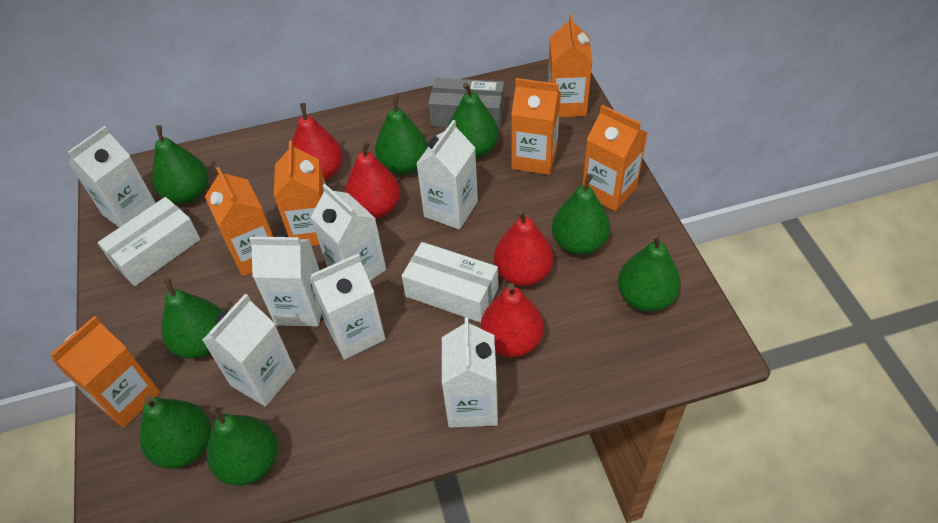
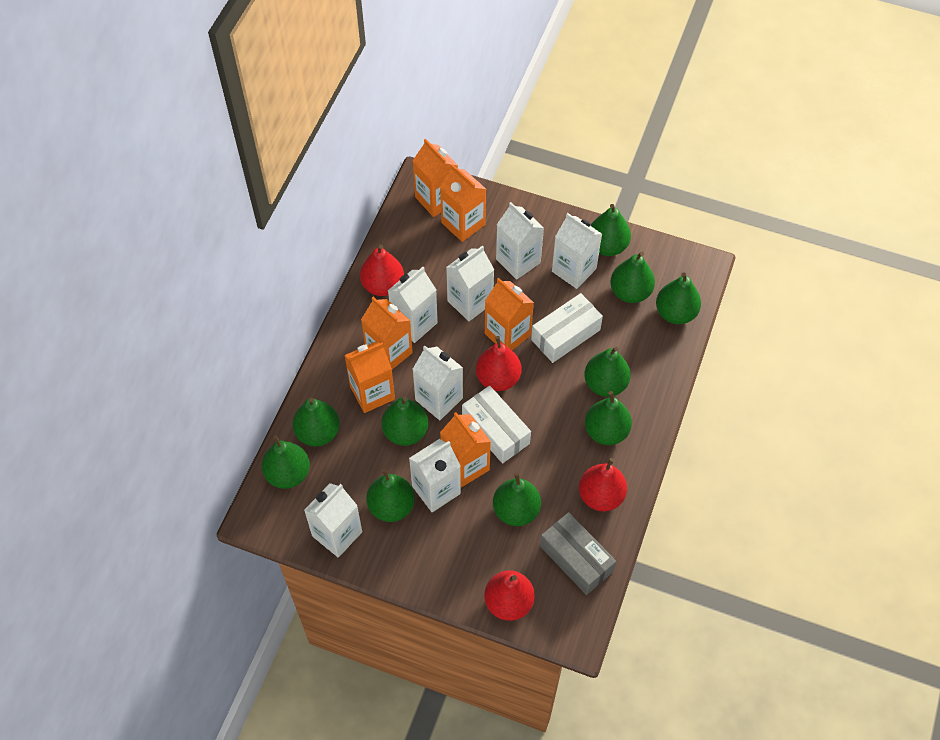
green pear: [140,395,211,469] [152,125,208,204] [161,278,222,359] [207,406,278,486] [375,95,428,175] [448,83,499,158] [552,174,610,255] [618,233,681,312] = 8 -> [262,435,310,489] [292,398,340,446] [366,469,415,522] [382,397,428,446] [493,473,541,526] [584,347,631,397] [585,391,632,445] [590,204,631,256] [610,252,655,303] [656,273,701,324] = 10

